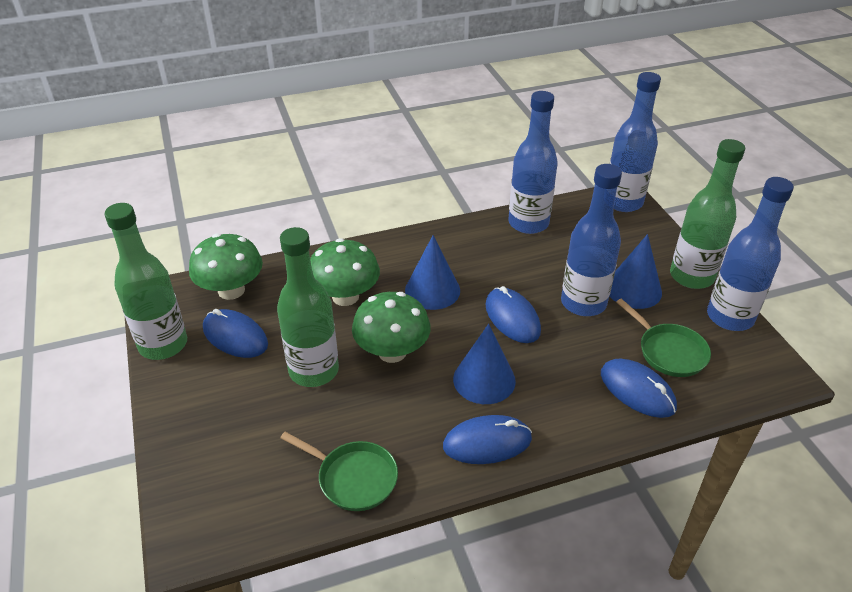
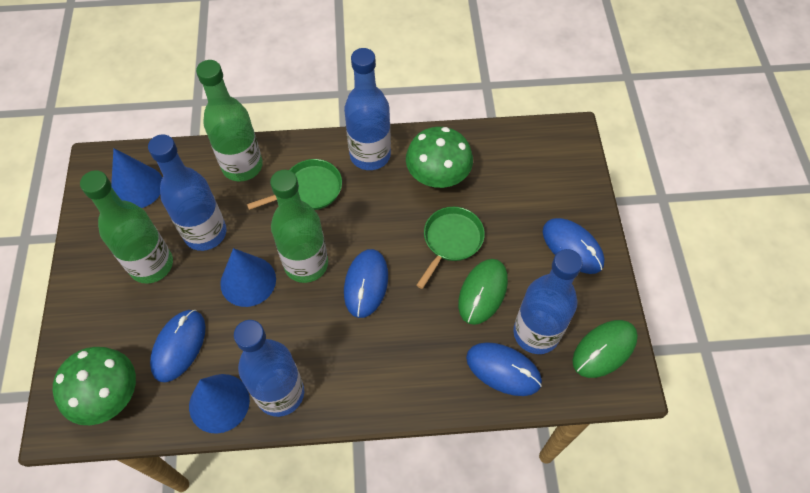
green mouse: none = 0 -> [458,259,508,325] [572,320,638,378] = 2
green mushroom: [189,234,263,300] [310,238,380,306] [352,292,431,363] = 3 -> [52,347,136,425] [406,127,473,188] = 2

